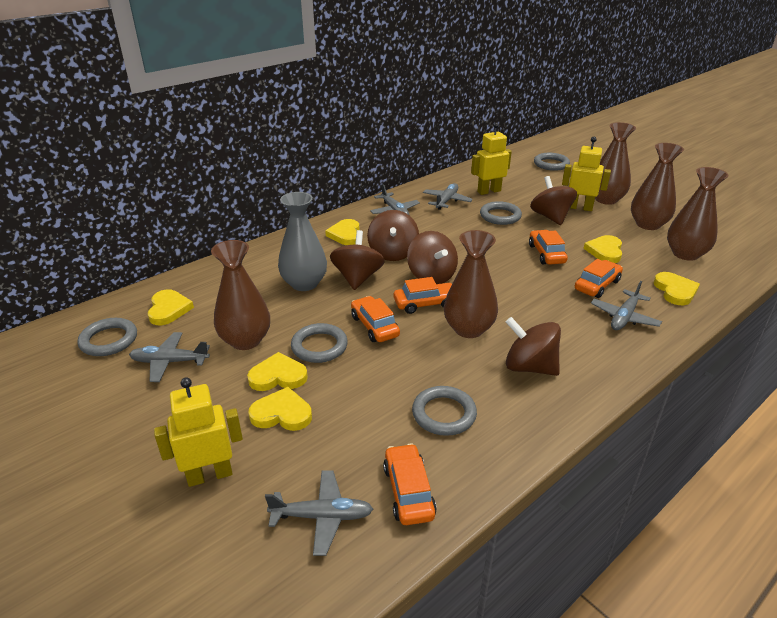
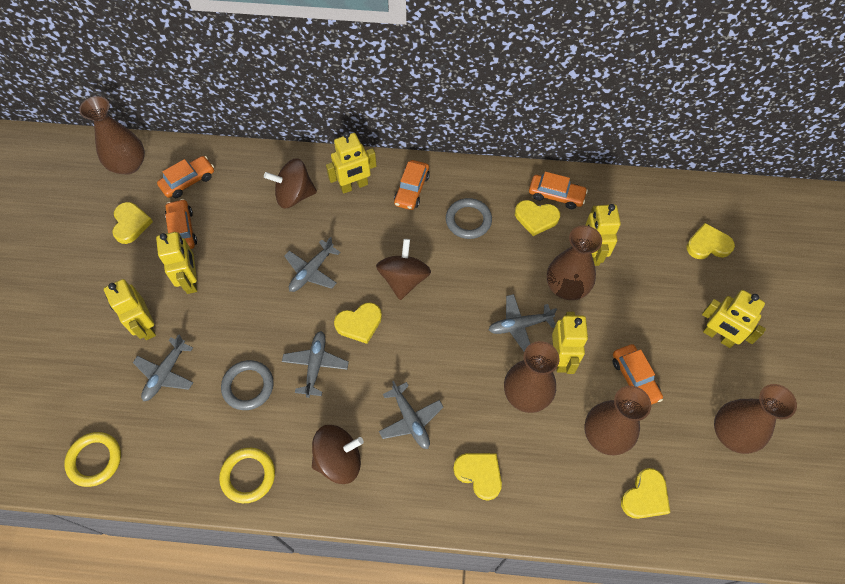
brown spinning top: [330,230,385,290] [367,210,419,261] [407,231,458,284] [506,317,561,376] [530,176,577,225] = 5 -> [264,158,317,208] [312,425,364,484] [376,239,431,300] = 3
grey ring: [77,318,137,356] [291,323,348,363] [412,386,477,436] [480,201,522,225] [534,153,570,171] = 5 -> [221,360,274,410] [446,198,492,239] = 2
grey vase: [278,192,327,291] = 1 -> none = 0
yellow ring: none = 0 -> [64,432,121,487] [219,448,275,503] = 2
yellow robot: [154,378,243,487] [471,123,512,195] [562,137,611,211] = 3 -> [104,279,156,340] [156,232,197,294] [326,131,376,194] [552,312,588,374] [585,204,621,266] [702,290,766,348] = 6

